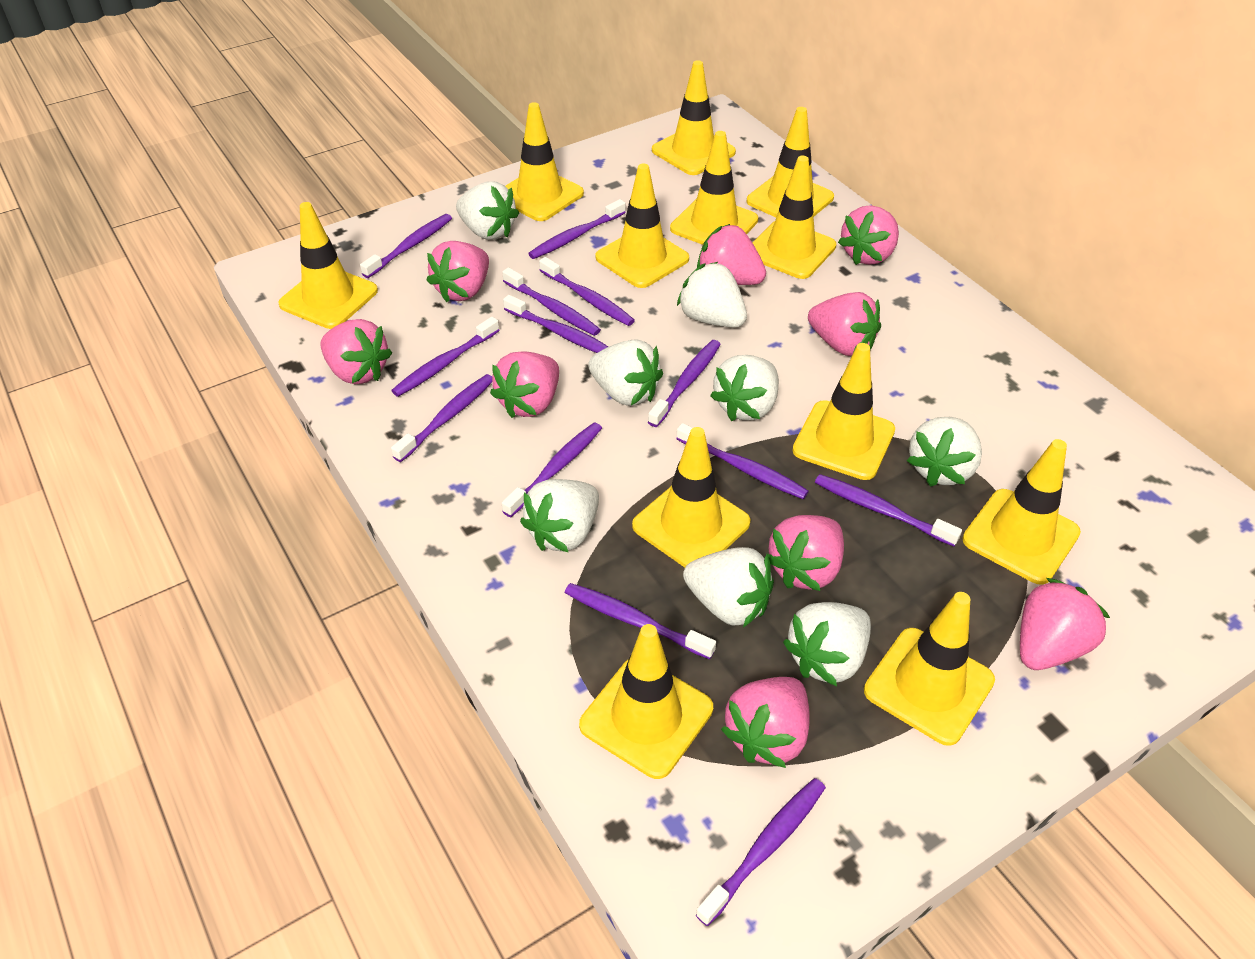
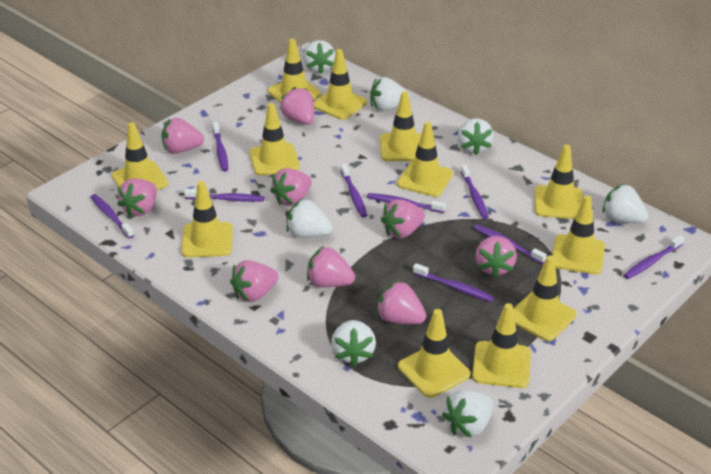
purple toothbrush: [360,214,452,278] [391,317,499,397] [391,374,492,462] [502,267,601,336] [502,422,602,517] [503,295,608,353] [528,199,626,259] [539,257,635,326] [565,583,716,659] [648,340,721,427] [677,423,809,499] [696,778,826,926] [815,474,962,546] = 13 -> [90,194,134,239] [184,189,264,202] [213,122,228,172] [340,164,367,217] [367,193,446,213] [413,263,494,302] [461,165,489,219] [474,224,547,264] [623,235,685,279] = 9
white strawberry: [456,181,519,240] [520,479,599,552] [588,339,663,406] [677,262,747,328] [683,547,774,628] [710,355,779,421] [783,602,871,686] [907,417,982,487] = 8 -> [287,199,332,238] [303,40,335,74] [331,320,376,366] [370,77,410,111] [442,390,494,438] [458,118,494,155] [602,184,648,223] = 7

